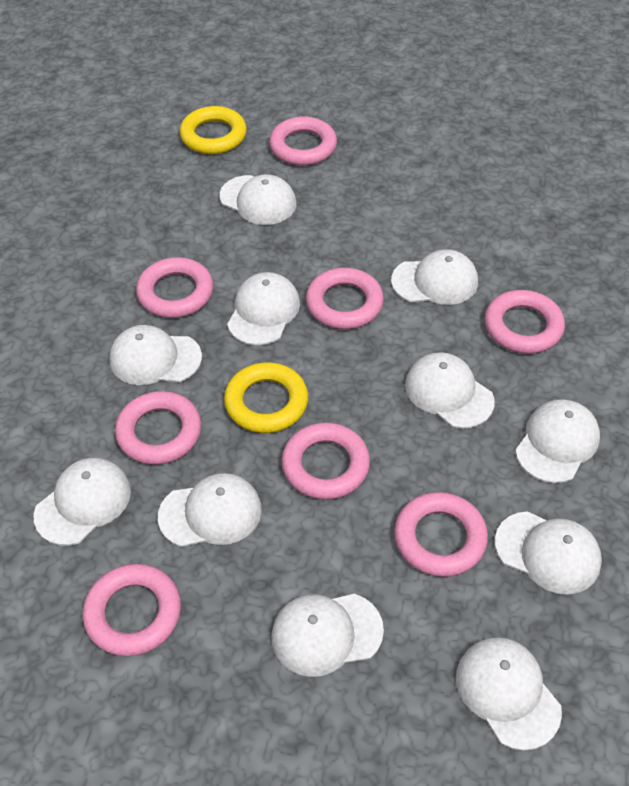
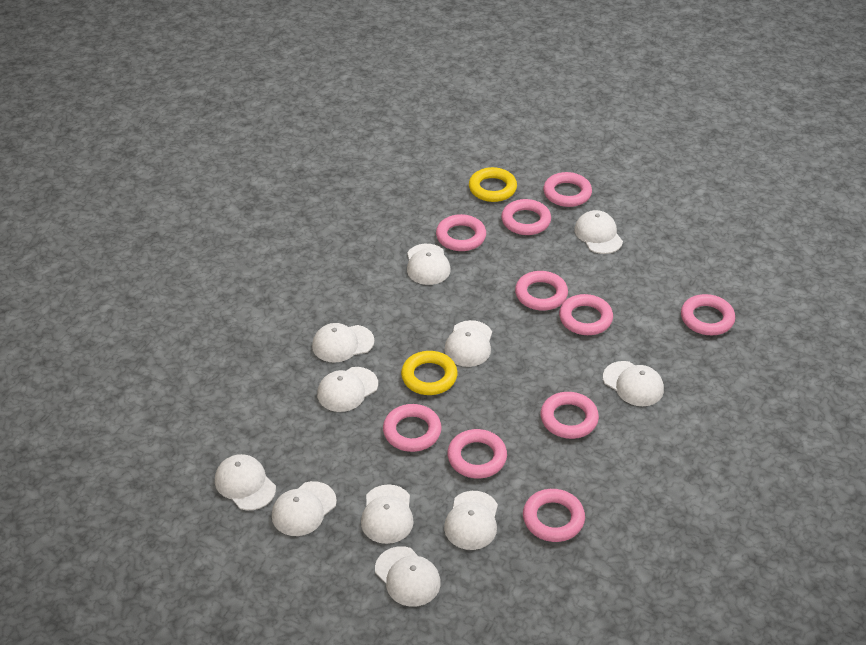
pink ring: [83,564,181,656] [115,391,201,465] [136,257,213,318] [269,117,337,166] [281,422,370,500] [306,268,384,329] [394,492,488,577] [485,290,565,354] = 8 -> [383,404,442,452] [436,214,486,251] [447,429,507,479] [501,199,551,235] [515,271,568,311] [523,489,585,542] [541,392,599,439] [543,172,592,207] [559,294,613,335] [681,294,735,335] = 10

